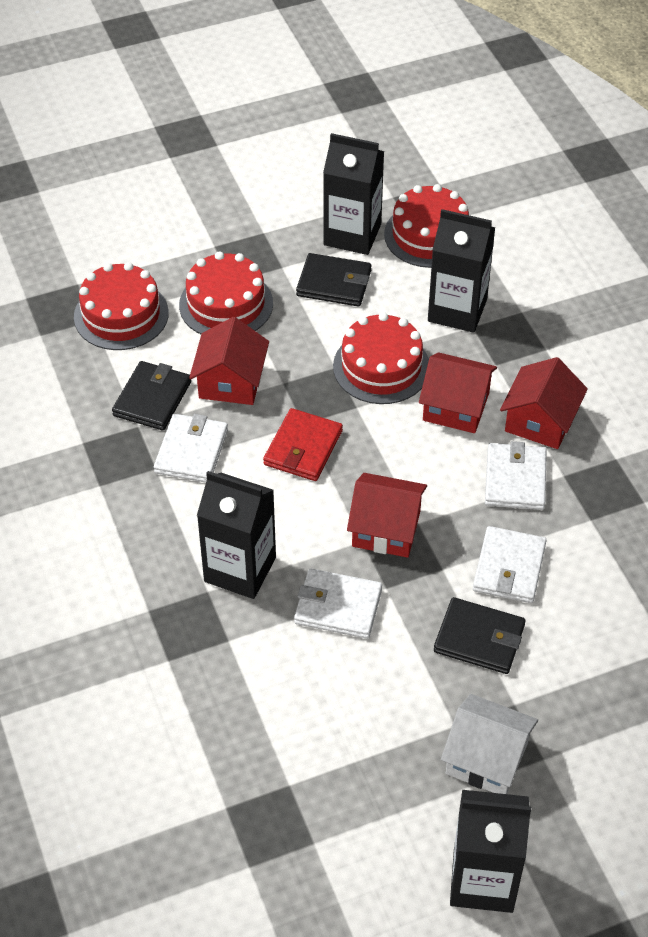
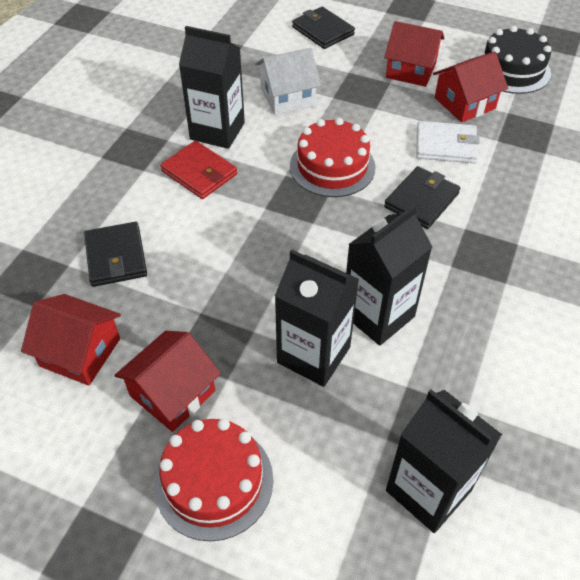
black cake: none = 0 -> [479,26,551,94] = 1
red cake: [74,262,169,350] [179,252,273,334] [333,312,429,404] [384,184,469,268] = 4 -> [154,419,273,541] [290,118,376,197] = 2
white wallet: [154,414,228,483] [294,569,382,639] [473,526,547,603] [485,441,547,510] = 4 -> [416,121,480,163] = 1

